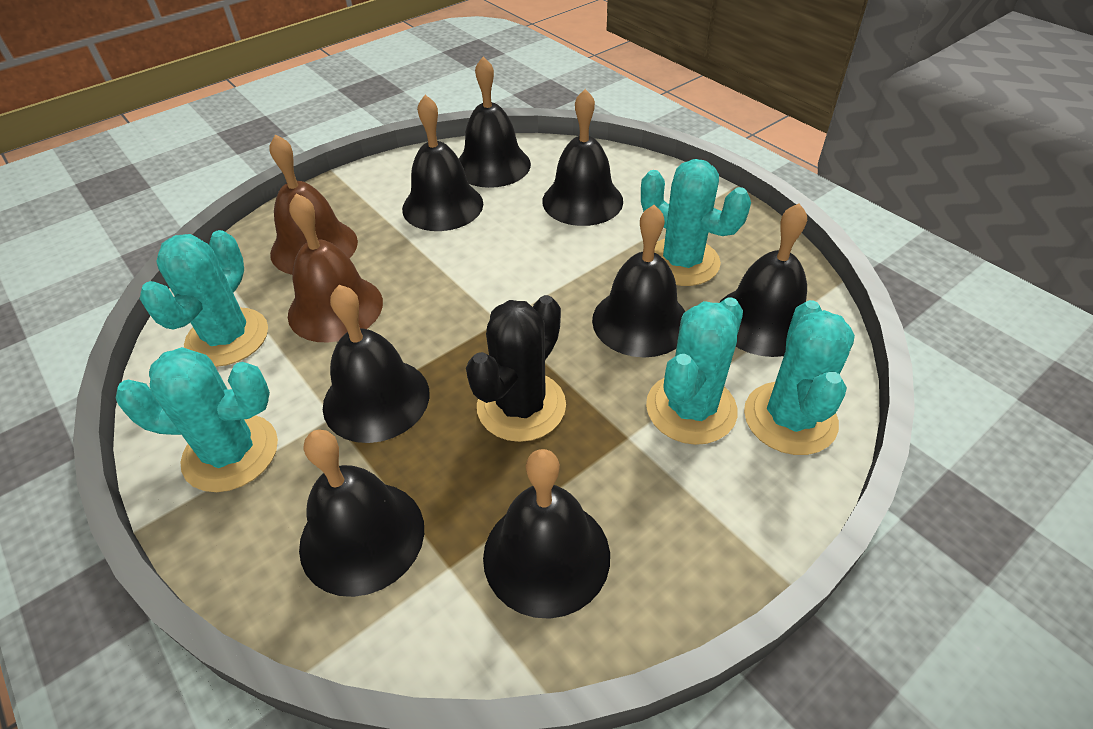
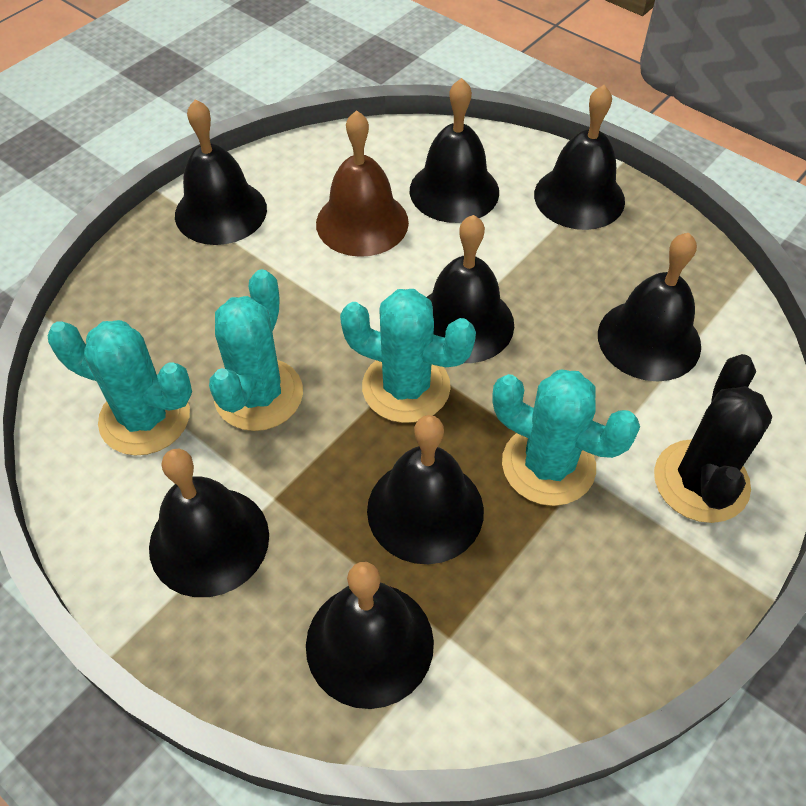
brown bell: [269,134,358,275] [288,193,383,342] = 2 -> [316,110,409,257] = 1
turquoise cactus: [116,347,278,492] [140,230,268,367] [641,159,751,286] [646,297,743,445] [744,300,855,455] = 5 -> [47,320,192,456] [209,269,303,431] [340,289,476,423] [493,370,640,506] = 4

